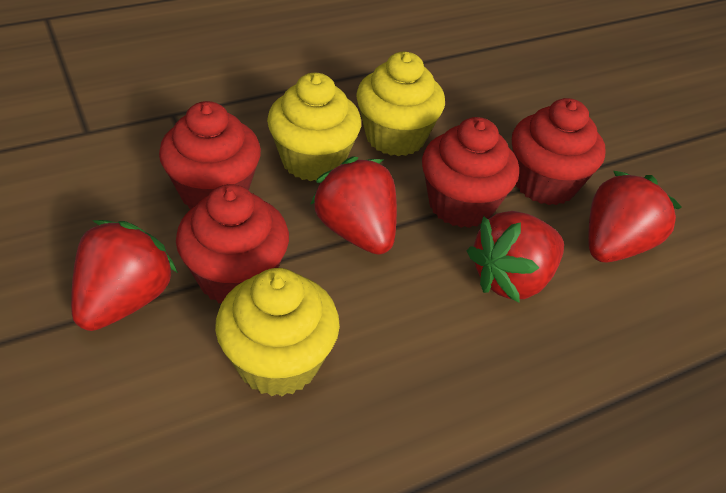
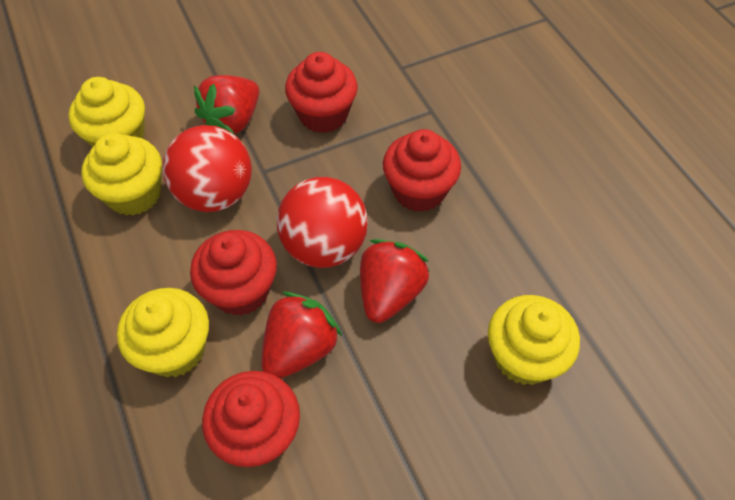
red ball: none = 0 -> [163,125,252,212] [277,177,368,268] = 2
red strawberry: [71,220,178,331] [310,157,397,255] [467,211,564,303] [588,171,682,262] = 4 -> [194,75,259,135] [262,292,342,379] [360,239,429,323] = 3
yellow cupcake: [215,268,340,396] [267,73,361,181] [356,52,445,156] = 3 -> [68,77,145,147] [81,133,162,216] [117,288,209,377] [488,295,580,385] = 4

